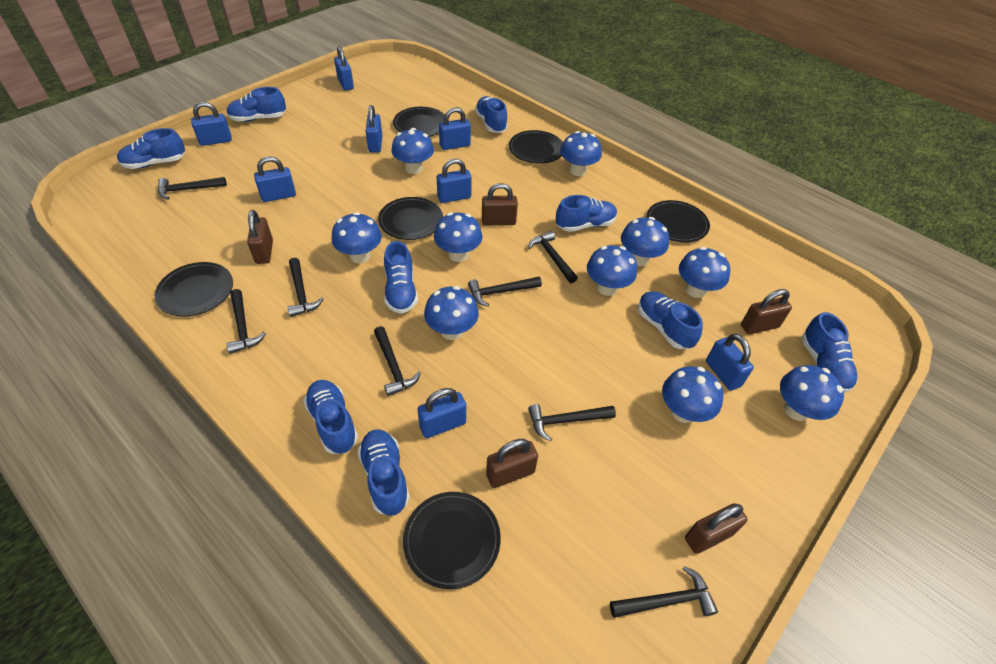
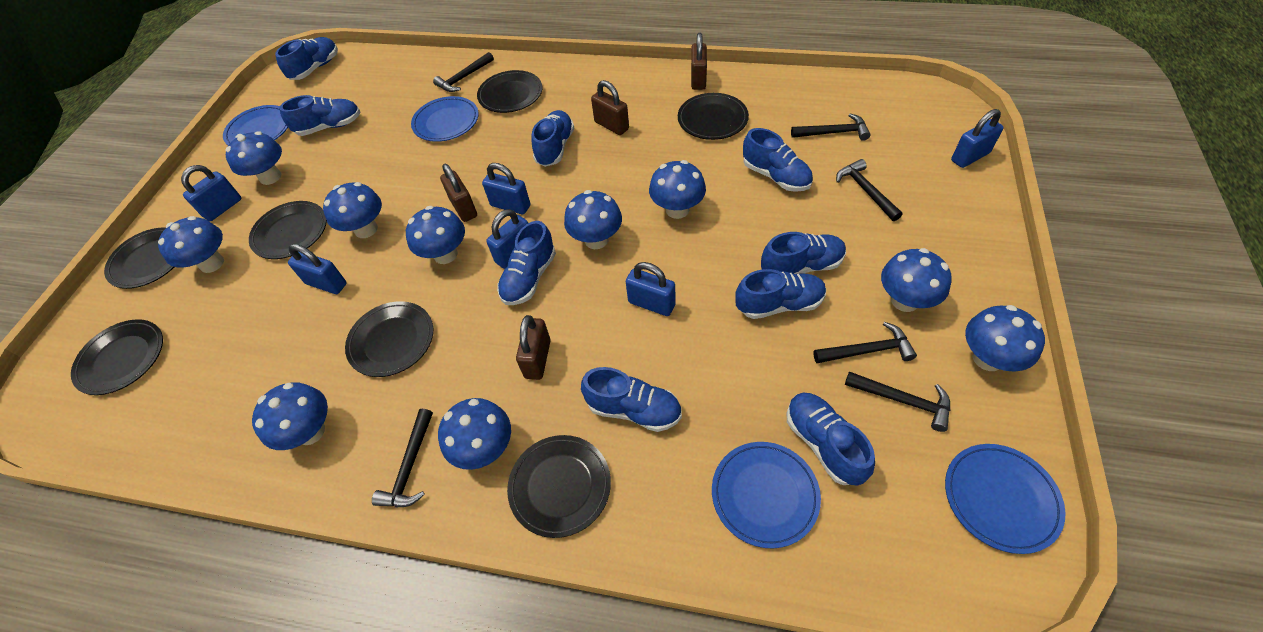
black hammer: [158,177,227,200] [227,289,266,354] [288,258,324,317] [374,326,421,396] [468,277,542,307] [528,231,578,283] [528,404,616,441] [610,566,718,618] = 8 -> [372,409,433,508] [433,52,494,92] [791,114,871,141] [813,322,917,363] [836,159,903,221] [845,371,950,432] = 6
black plate: [155,262,233,316] [378,197,443,240] [393,107,445,137] [403,492,501,589] [509,130,563,164] [646,200,710,243] = 6 -> [71,319,163,395] [104,227,174,289] [249,201,327,259] [345,301,433,377] [477,70,542,113] [507,435,611,538] [678,93,749,140] = 7
blue padlock: [191,102,232,146] [254,157,296,202] [334,46,354,91] [366,105,382,153] [417,388,466,438] [437,159,472,203] [439,107,471,150] [706,334,754,391] = 8 -> [181,165,242,221] [288,244,347,294] [482,163,530,214] [486,209,528,269] [626,262,676,316] [951,109,1004,168] = 6
blue plate: none = 0 -> [223,105,288,145] [411,96,479,142] [712,442,821,548] [945,444,1066,554] = 4
brown padlock: [247,210,273,264] [482,183,518,226] [486,439,538,488] [685,503,748,554] [741,289,792,334] = 5 -> [440,164,477,222] [516,315,551,380] [591,80,629,135] [691,33,707,90] = 4

